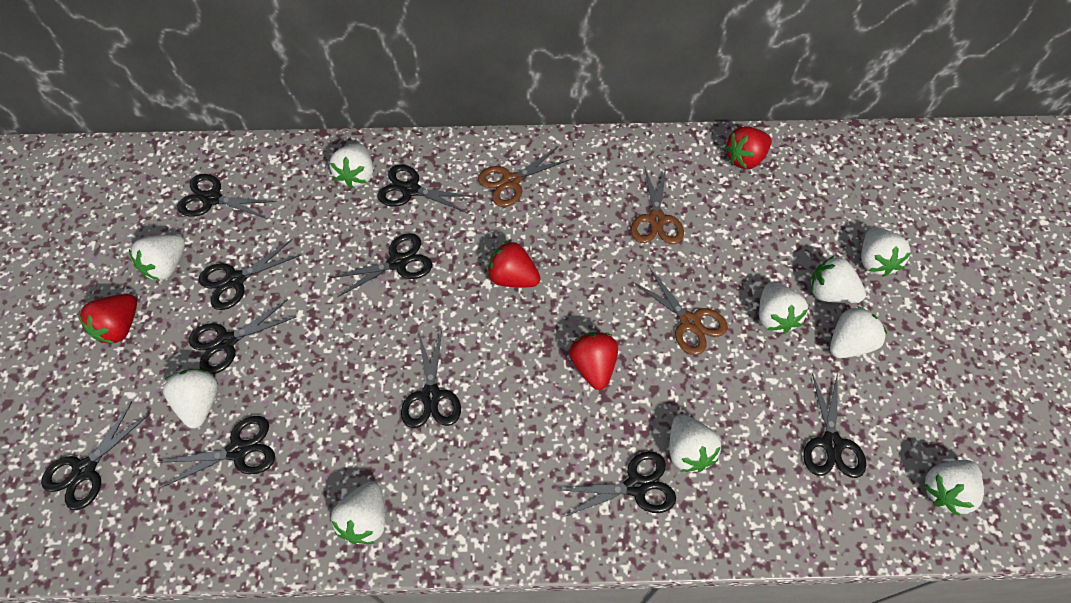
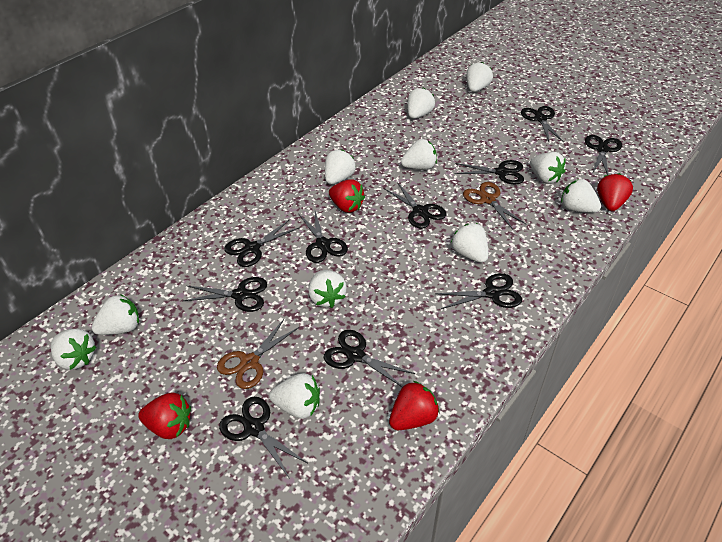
brown scissors: [478,147,570,207] [631,166,684,244] [633,269,728,355] = 3 -> [217,319,299,389] [463,182,527,230] = 2
white strawberry: [129,235,185,280] [163,369,218,428] [330,143,373,189] [331,482,385,544] [669,414,721,472] [759,282,808,334] [811,256,866,303] [830,306,887,358] [861,227,911,277] [923,460,984,516] = 10 -> [51,329,96,370] [92,294,139,335] [269,373,320,419] [309,270,347,308] [325,149,356,184] [401,139,437,170] [408,87,435,119] [451,223,488,263] [466,62,493,92] [530,152,566,184] [561,179,601,213] = 11

